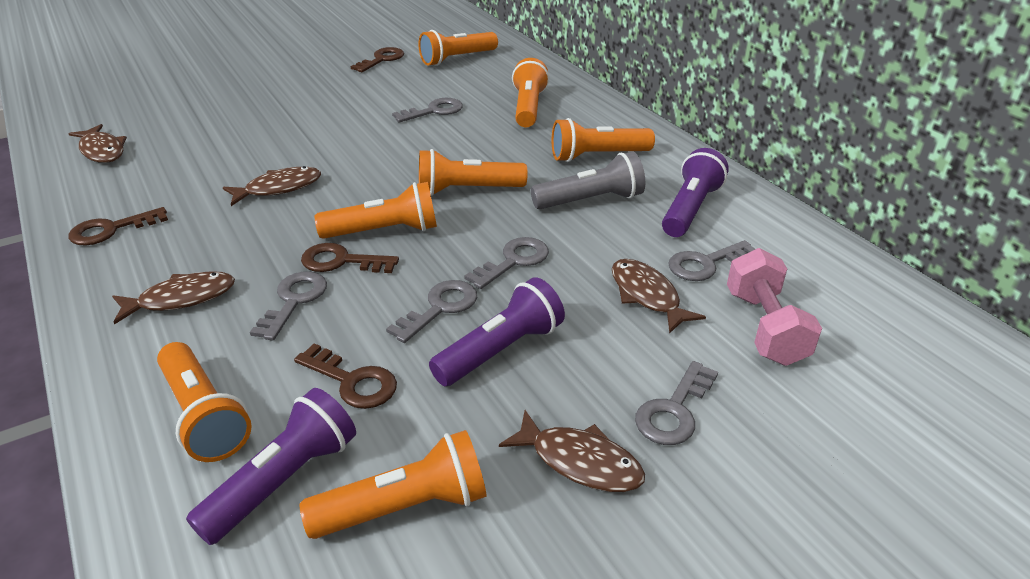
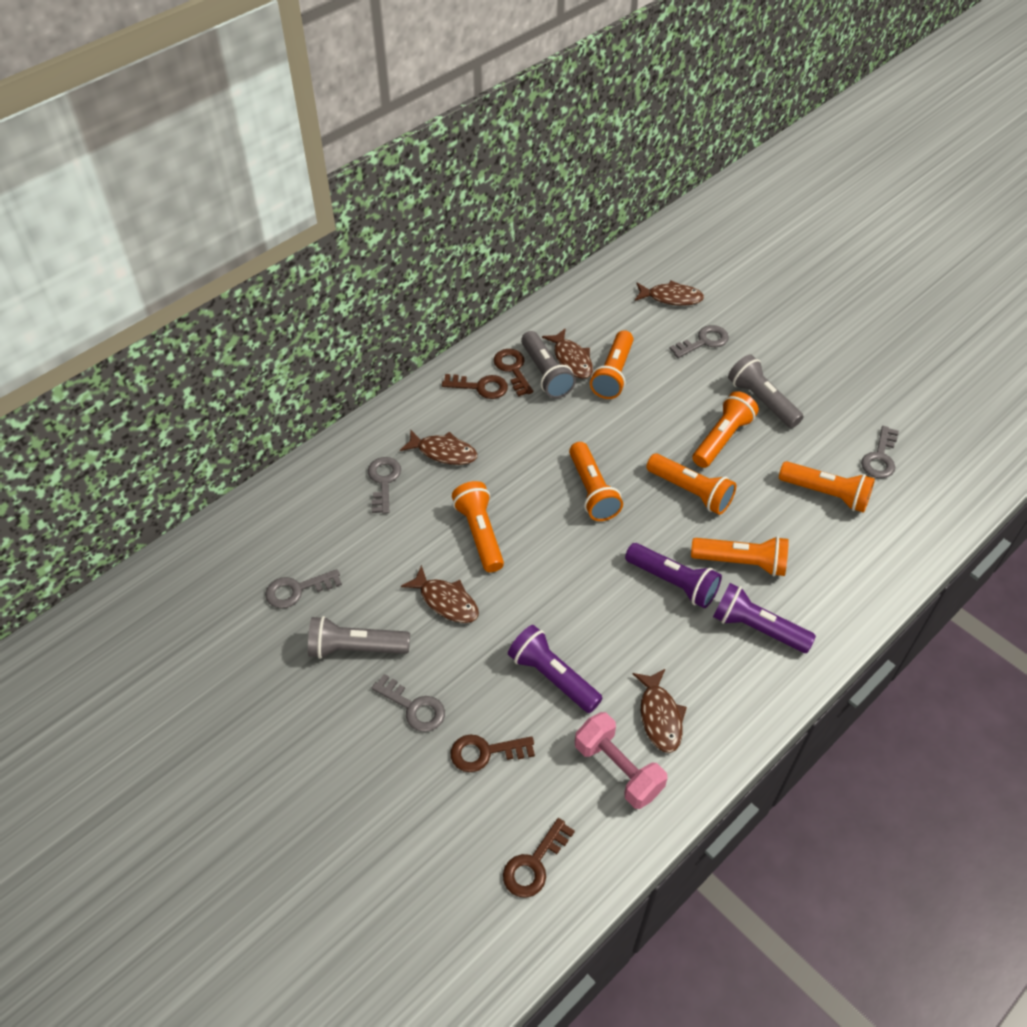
grey flashlight: [531,152,645,209] = 1 -> [308,616,410,659] [521,331,576,398] [728,355,804,428] = 3
grey key: [250,272,327,340] [386,280,477,343] [392,98,463,123] [464,237,549,289] [635,361,718,445] [668,240,755,281] = 6 -> [265,569,342,608] [368,457,401,514] [372,674,445,732] [669,325,729,358] [861,426,899,479] = 5

